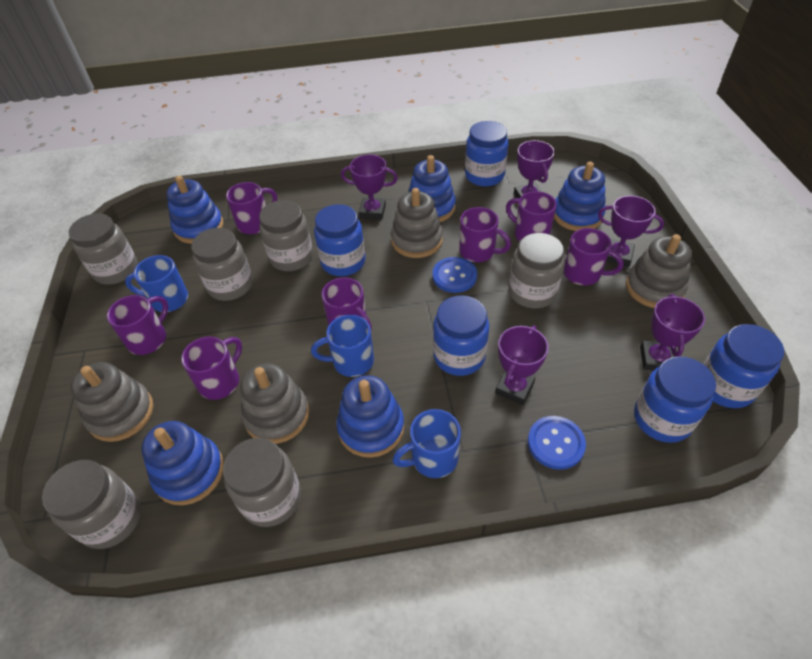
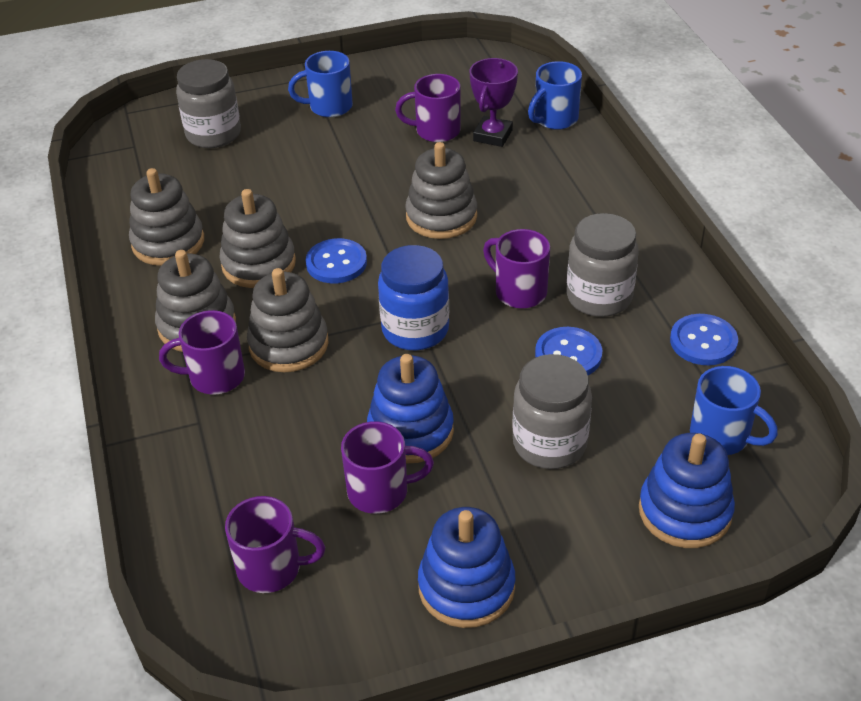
blue button: [432,257,477,293] [528,416,586,470] = 2 -> [306,238,367,283] [535,327,602,375] [670,314,738,365] = 3
blue jar: [314,204,366,276] [433,295,489,376] [465,121,508,187] [634,356,716,443] [703,324,784,408] = 5 -> [378,245,449,350] = 1
blue stacking toy: [142,421,224,505] [166,176,224,244] [336,375,404,458] [408,155,456,222] [554,162,606,231] = 5 -> [367,354,454,463] [418,507,515,628] [639,433,735,548] = 3
grey jar: [42,460,141,549] [68,213,138,285] [191,228,253,301] [223,438,301,527] [259,200,313,271] [509,233,565,308] = 6 -> [176,59,241,148] [512,354,592,469] [567,213,639,317] = 3
grey stacking toy: [71,362,153,442] [240,363,309,444] [391,188,443,258] [626,234,692,308] = 4 -> [129,168,204,266] [155,250,236,352] [220,189,296,288] [247,268,328,372] [405,142,477,239] = 5
purple mug: [107,295,168,355] [181,337,242,400] [226,182,277,234] [321,277,372,328] [459,207,511,262] [506,191,557,241] [564,228,624,285] = 7 -> [159,310,245,395] [225,496,325,593] [341,421,434,514] [395,74,461,142] [483,229,550,309] = 5
purple trophy: [341,155,398,220] [495,325,548,405] [514,140,555,199] [598,196,664,267] [640,294,705,370] = 5 -> [470,58,518,147] = 1

